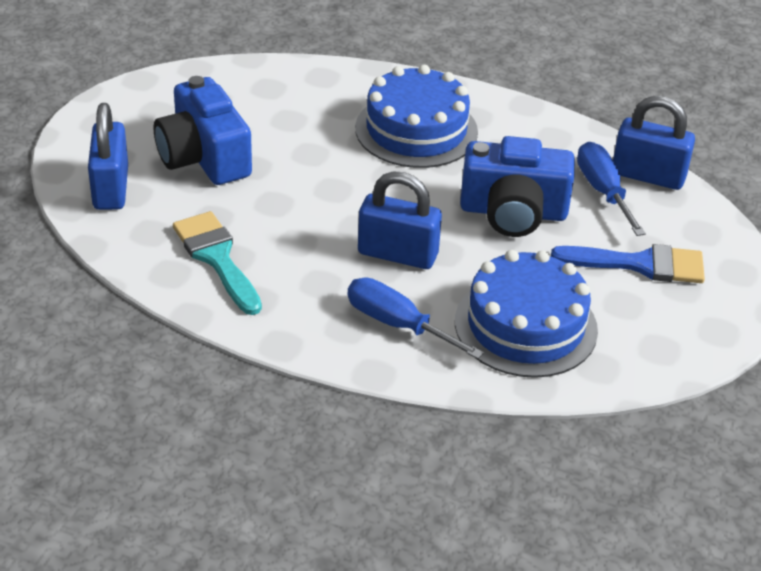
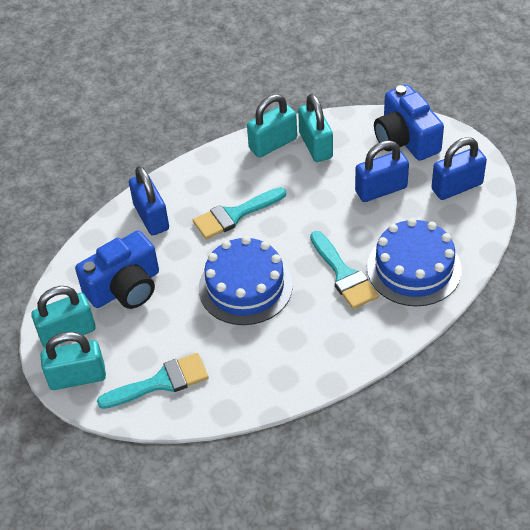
blue brush: [551,244,705,283] = 1 -> none = 0
blue screwdriver: [348,278,484,359] [577,142,646,236] = 2 -> none = 0
turquoise brush: [173,211,262,315] = 1 -> [97,353,209,409] [193,187,286,239] [310,231,379,309] = 3
turquoise padlock: none = 0 -> [31,286,96,348] [41,332,106,390] [247,94,297,157] [298,94,333,162] = 4

